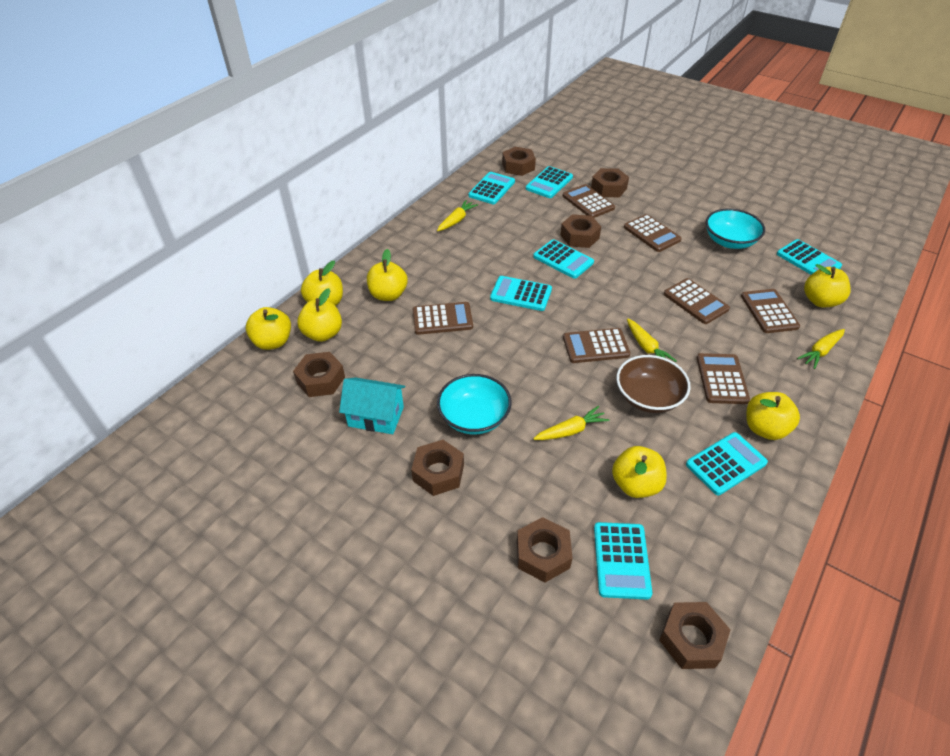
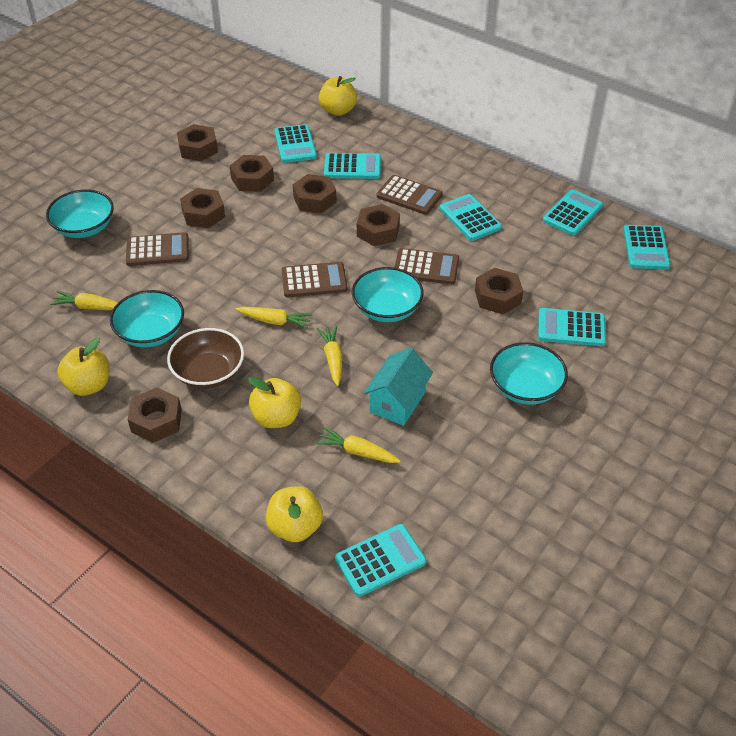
brown calculator: [413,302,473,335] [563,184,615,218] [563,328,630,363] [624,214,682,252] [664,278,730,324] [697,353,750,404] [741,289,800,333] = 7 -> [126,232,189,266] [281,262,347,297] [377,175,443,215] [394,248,459,284] = 4
turquoise bowl: [437,374,512,435] [706,209,765,249] = 2 -> [46,190,114,238] [110,290,184,347] [352,267,424,322] [490,342,568,405] = 4
yellow apple: [246,307,291,350] [297,288,342,342] [301,261,343,306] [367,249,408,301] [612,446,667,498] [746,392,800,440] [804,264,850,307] = 7 -> [57,338,109,396] [248,377,301,428] [266,486,323,542] [319,76,357,116] = 4

